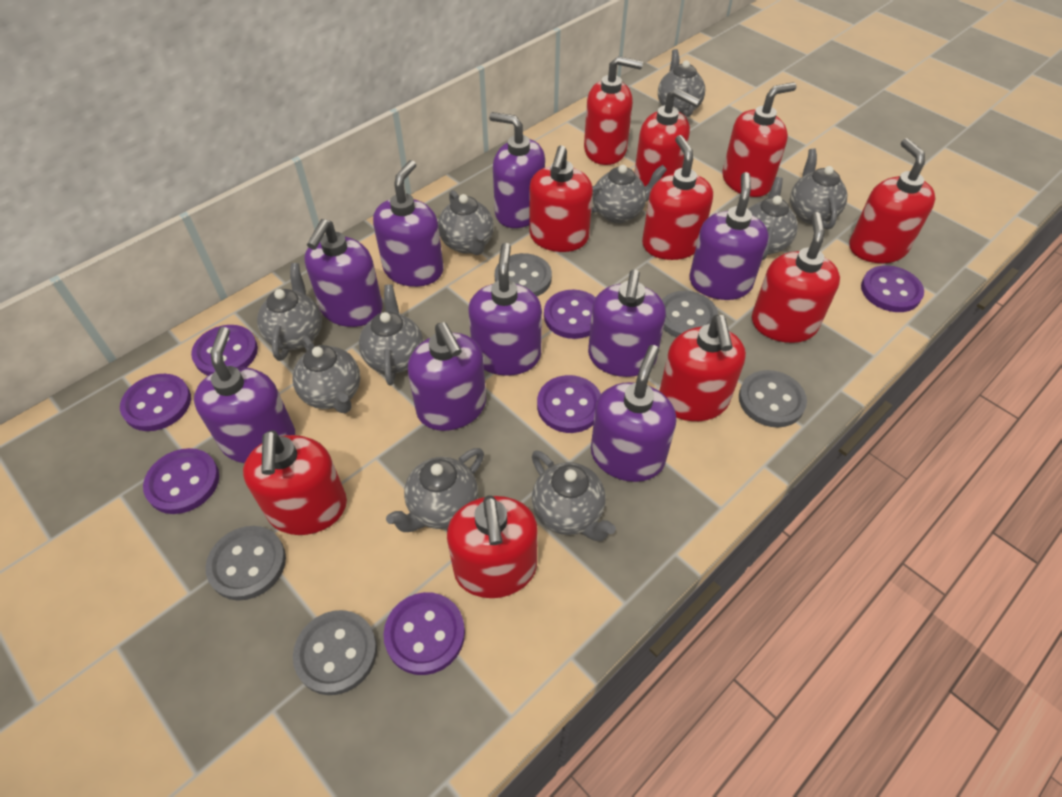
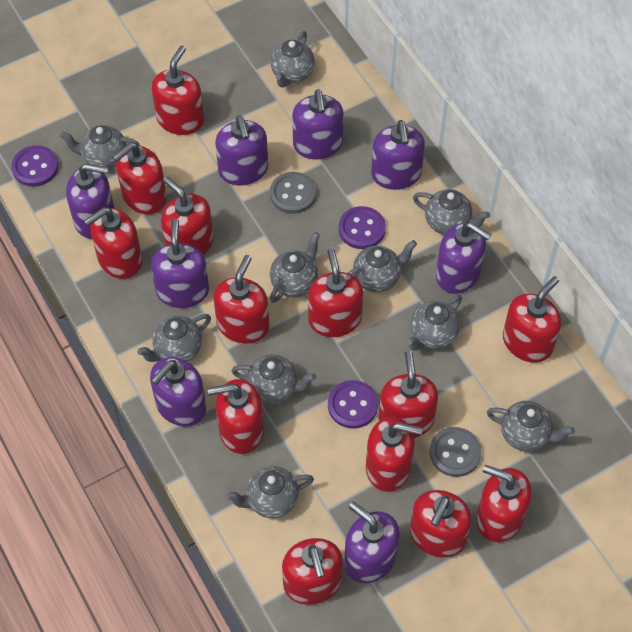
grey button: [205,526,286,601] [293,610,377,695] [495,253,552,296] [662,291,718,337] [739,370,807,428] = 5 -> [270,172,316,214] [430,427,481,477] = 2
purple button: [120,374,191,431] [143,448,219,514] [191,325,258,376] [384,592,465,675] [537,375,601,433] [544,290,596,339] [861,265,924,312] = 7 -> [11,146,58,187] [328,380,378,428] [339,206,386,249] = 3
purple soap dispenser: [194,327,295,463] [304,219,383,327] [373,160,444,287] [408,322,486,431] [468,243,542,376] [489,112,545,228] [588,269,666,377] [591,345,676,482] [689,172,769,300] = 9 -> [66,163,115,239] [150,357,206,426] [151,219,209,308] [215,116,268,185] [292,89,344,159] [344,502,399,583] [371,120,425,190] [436,222,492,294] = 8
red soap dispenser: [243,430,347,535] [447,495,538,598] [529,145,593,252] [584,56,643,165] [634,88,701,186] [642,135,713,260] [659,315,746,421] [723,82,796,197] [752,212,840,343] [849,138,936,263] = 10 -> [84,207,142,279] [112,142,167,214] [152,46,204,135] [161,176,214,256] [208,379,264,454] [214,255,269,344] [282,538,343,605] [308,248,363,337] [366,417,423,492] [379,351,438,438] [410,490,472,557] [476,465,532,542] [503,276,561,363] = 13

